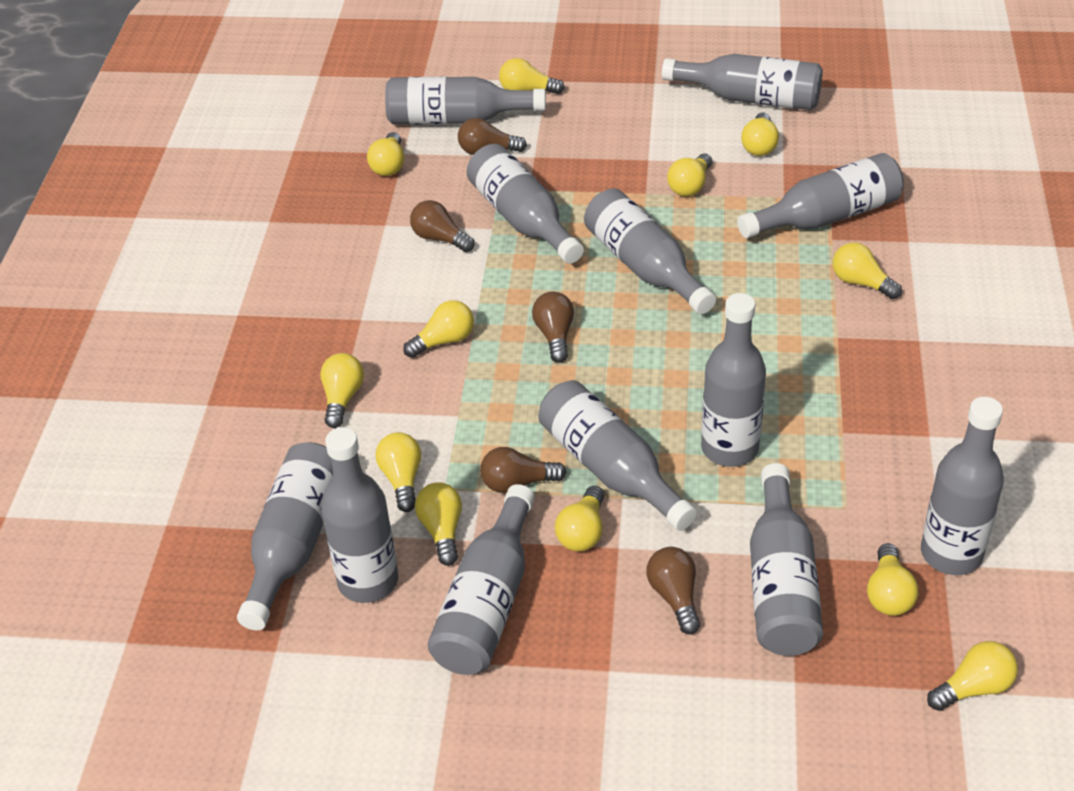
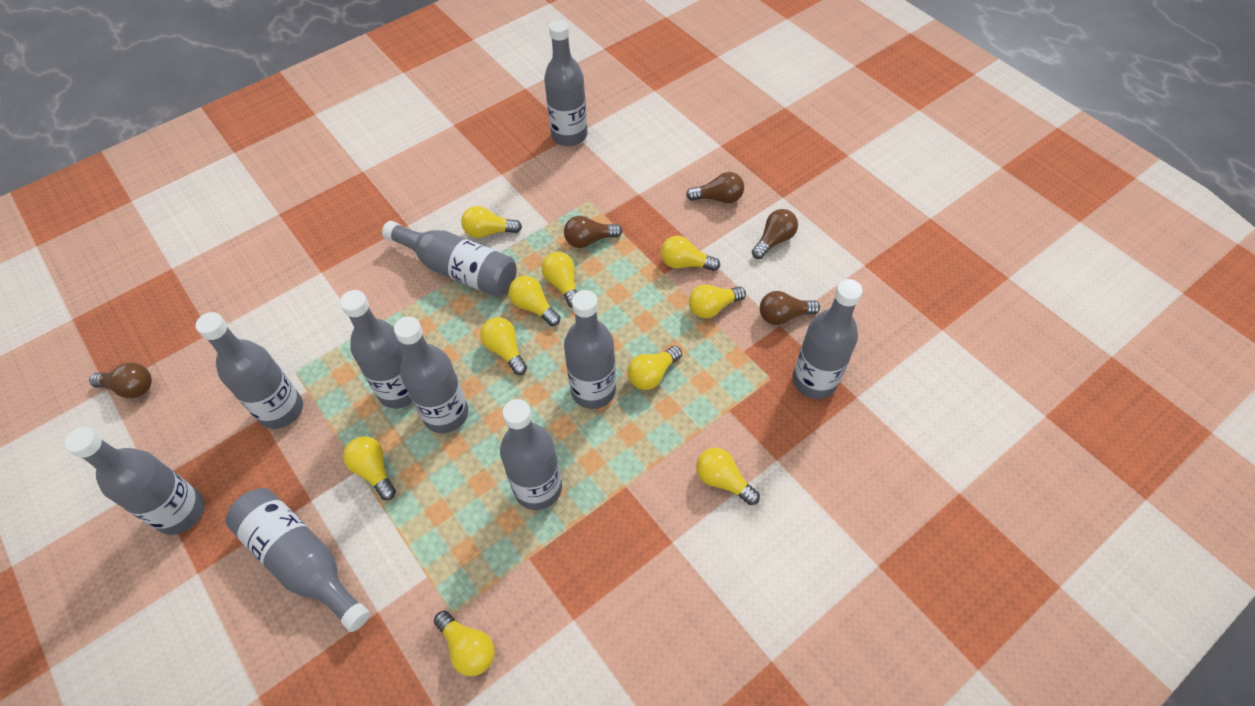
grey bottle: [237,442,333,630] [321,427,398,603] [385,77,546,124] [427,484,535,675] [467,144,584,264] [538,380,697,531] [584,188,716,314] [662,54,823,110] [701,293,766,467] [737,153,904,238] [750,463,823,656] [921,397,1004,575] = 12 -> [65,427,204,535] [196,312,303,429] [226,488,370,632] [340,290,413,408] [382,221,517,297] [394,316,468,433] [500,399,562,510] [544,20,588,146] [564,290,616,409] [793,279,863,399] = 10
yellow light bulb: [320,353,364,428] [367,132,405,176] [375,432,421,512] [403,300,474,358] [415,482,462,566] [499,58,565,94] [555,486,604,551] [667,153,712,196] [741,112,779,156] [833,243,902,299] [867,543,918,616] [927,641,1018,711] = 12 -> [343,436,396,500] [434,610,495,676] [461,206,522,238] [480,317,527,375] [508,275,560,326] [541,252,577,308] [627,346,682,390] [661,236,720,271] [689,284,746,319] [696,448,760,505] = 10

